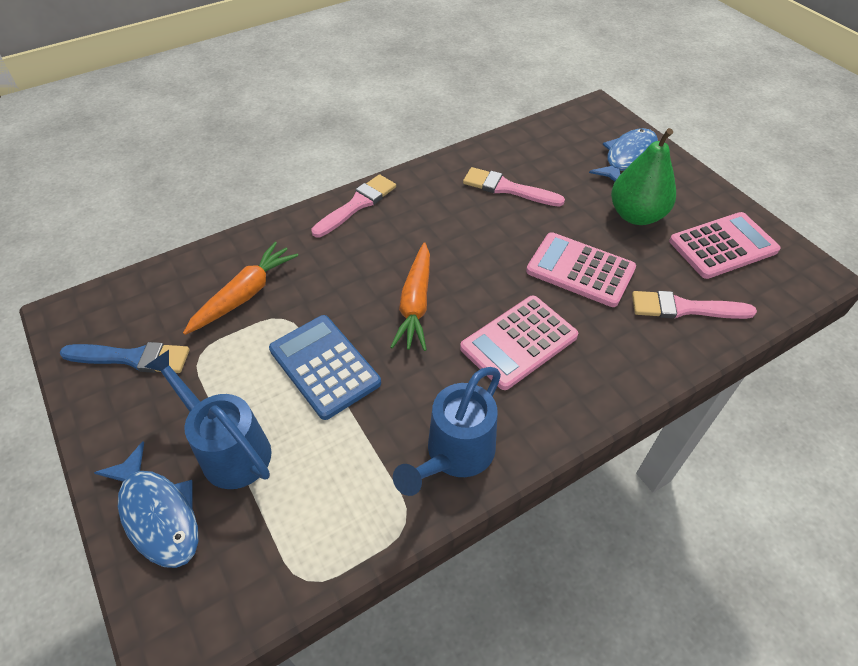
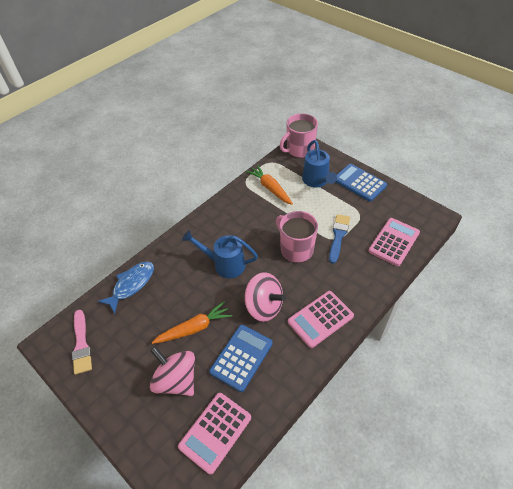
blue calculator: [269,315,381,420] = 1 -> [209,325,273,392] [336,164,387,202] = 2
blue fish: [94,442,198,568] [589,128,658,182] = 2 -> [98,262,154,314] = 1
green pear: [611,128,676,225] = 1 -> none = 0
pink brush: [311,174,396,237] [463,167,565,207] [632,291,757,319] = 3 -> [72,310,92,375] = 1
pink mug: none = 0 -> [276,211,318,263] [280,113,318,158] = 2
pink spinning top: none = 0 -> [150,346,195,396] [245,272,286,322] = 2

